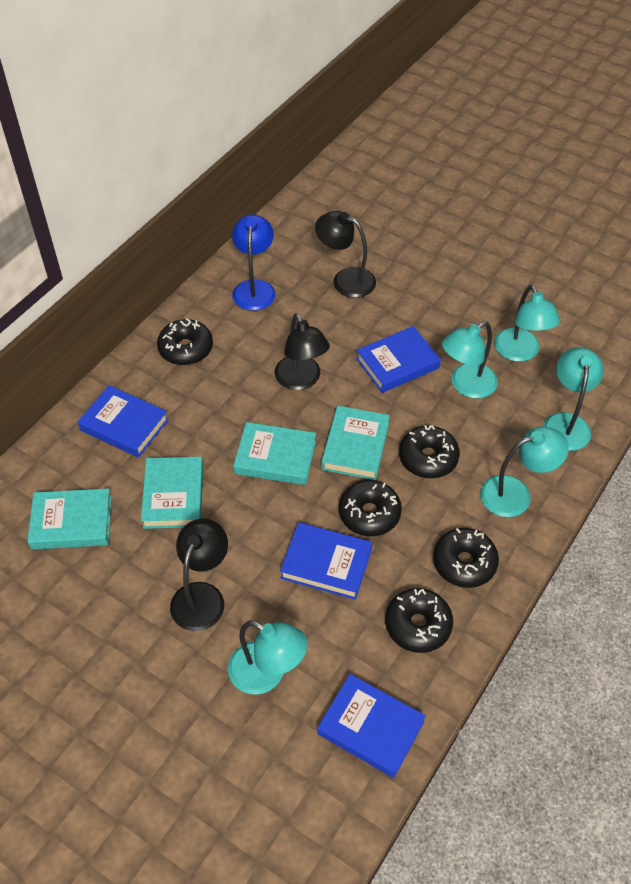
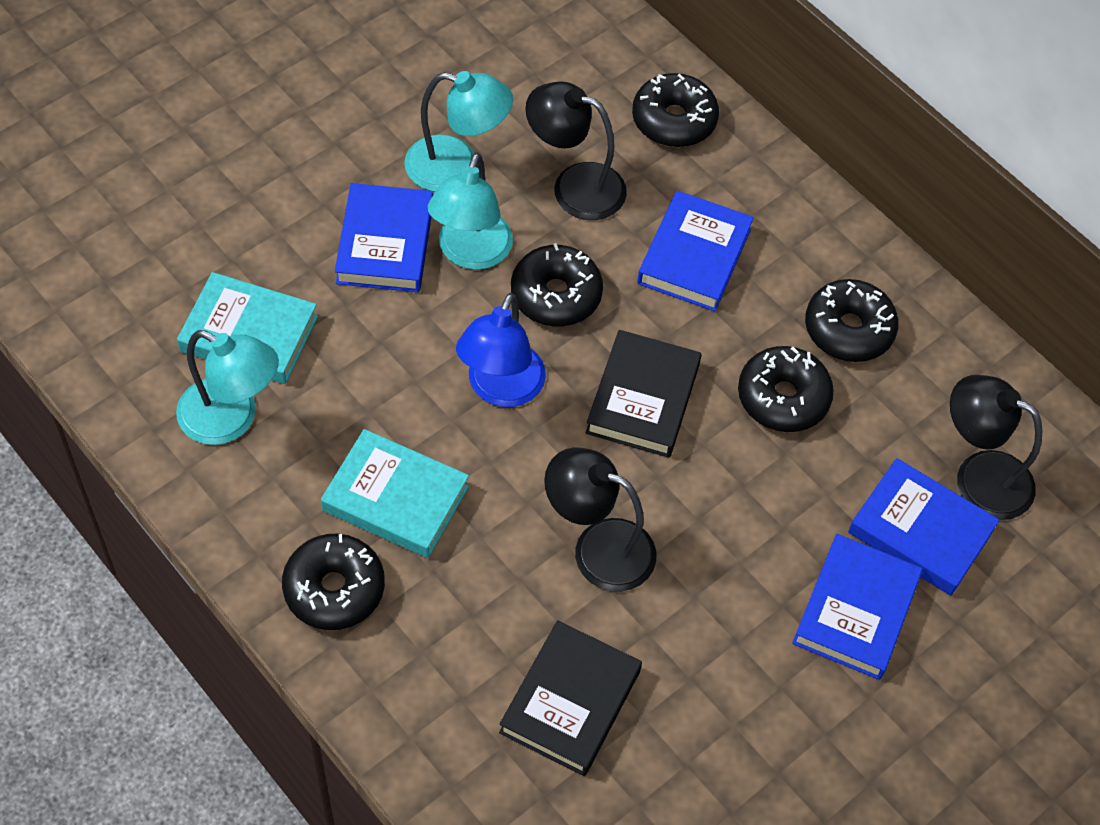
black book: none = 0 -> [499,620,642,776] [586,330,702,458] = 2
turquoise book: [27,488,112,549] [141,457,203,529] [233,422,316,485] [321,406,390,480] = 4 -> [177,272,318,384] [321,429,469,558] = 2
turquoise lamp: [228,620,308,695] [442,321,498,398] [480,426,569,517] [494,285,560,362] [543,347,604,451] = 5 -> [176,330,279,445] [404,71,513,192] [428,153,513,270] = 3

